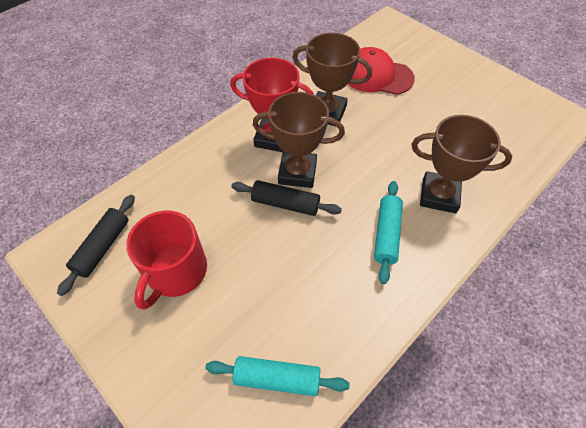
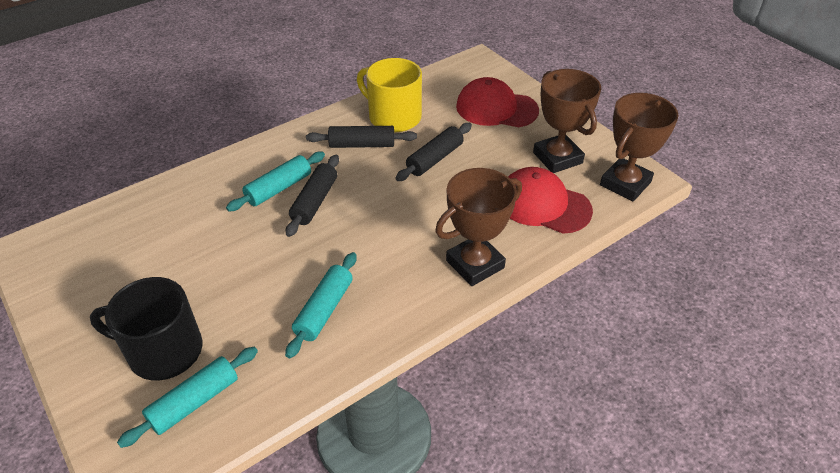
black mug: none = 0 -> [90,277,202,381] = 1
black rolling pin: [57,195,135,296] [231,180,342,216] = 2 -> [286,155,339,237] [306,126,417,148] [396,123,472,181] = 3
red cap: [348,47,415,95] = 1 -> [456,77,539,127] [508,167,593,234] = 2
red mug: [126,211,207,310] = 1 -> none = 0
red trophy: [230,58,314,152] = 1 -> none = 0
turquoise rolling pin: [205,356,350,396] [374,181,403,284] = 2 -> [117,347,258,448] [226,152,325,212] [285,252,357,358] = 3
yellow mug: none = 0 -> [357,58,422,132] = 1

